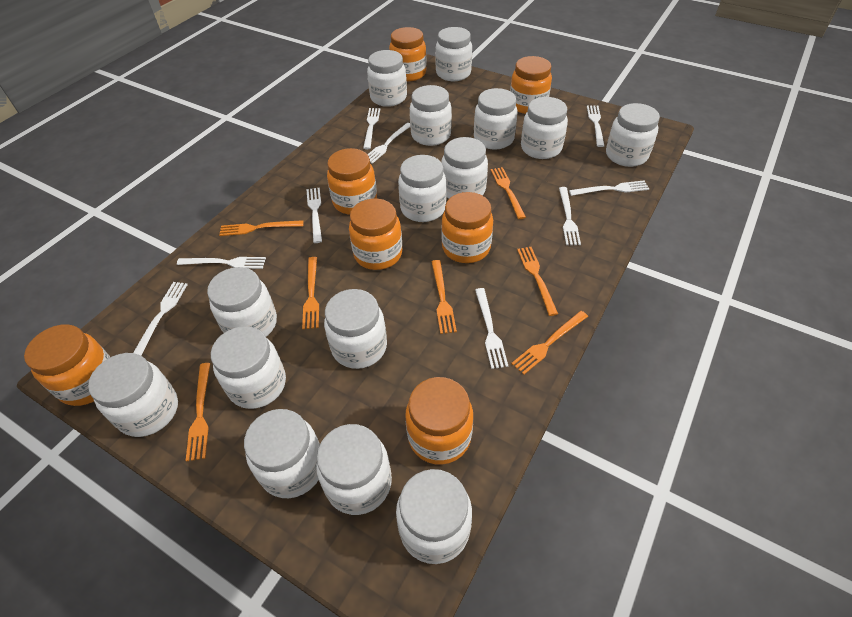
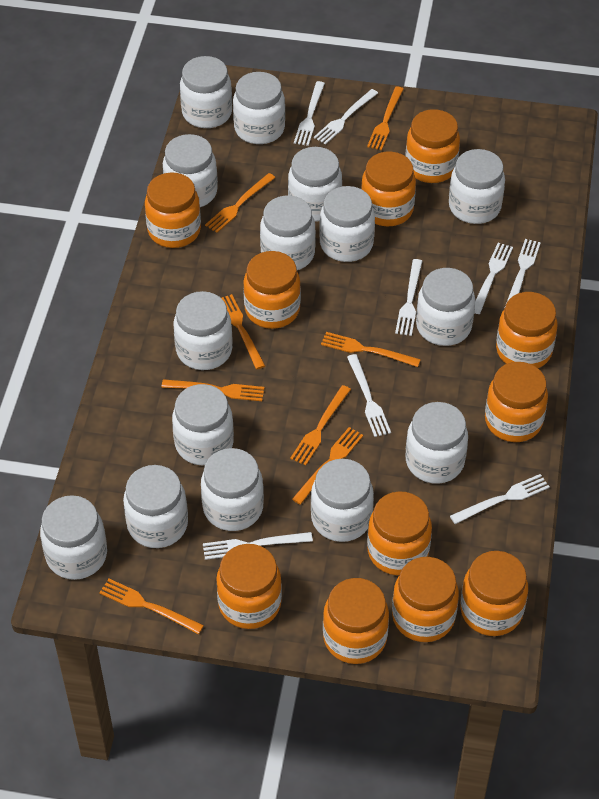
orange fork: [186,363,210,461] [219,220,304,236] [302,257,319,329] [431,260,457,334] [491,167,526,219] [511,311,588,374] [517,247,558,316] = 7 -> [99,579,204,634] [161,379,265,401] [205,173,275,233] [221,294,265,369] [290,385,351,466] [292,427,363,505] [321,332,421,367] [367,86,404,150] = 8
orange jar: [24,324,110,406] [327,148,377,215] [349,199,402,270] [389,27,427,82] [405,377,473,465] [441,192,493,263] [510,56,552,114] = 7 -> [145,173,201,248] [216,544,282,629] [243,251,301,329] [323,578,389,664] [361,152,416,226] [367,491,432,575] [392,557,459,642] [405,109,460,183] [460,551,528,636] [485,362,548,442] [496,292,557,368] = 11
white fork: [133,282,188,356] [177,257,266,269] [306,188,322,243] [363,108,380,149] [367,123,410,164] [475,288,508,369] [559,187,581,245] [569,181,649,196] [587,105,604,147] = 9 -> [203,532,313,560] [294,81,325,146] [314,89,378,144] [347,354,391,437] [395,259,422,336] [450,474,550,524] [474,243,513,314] [505,239,541,306] = 8

